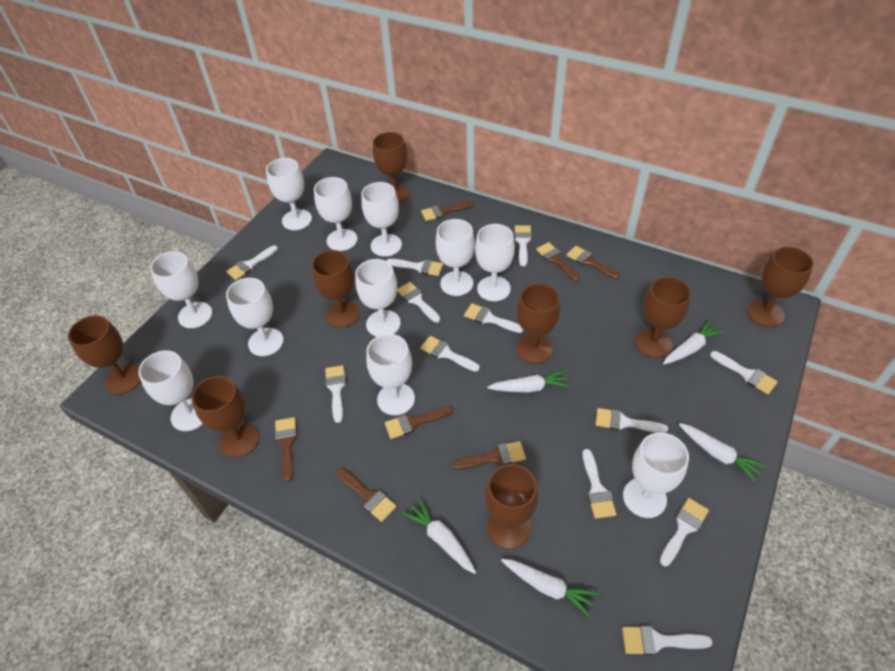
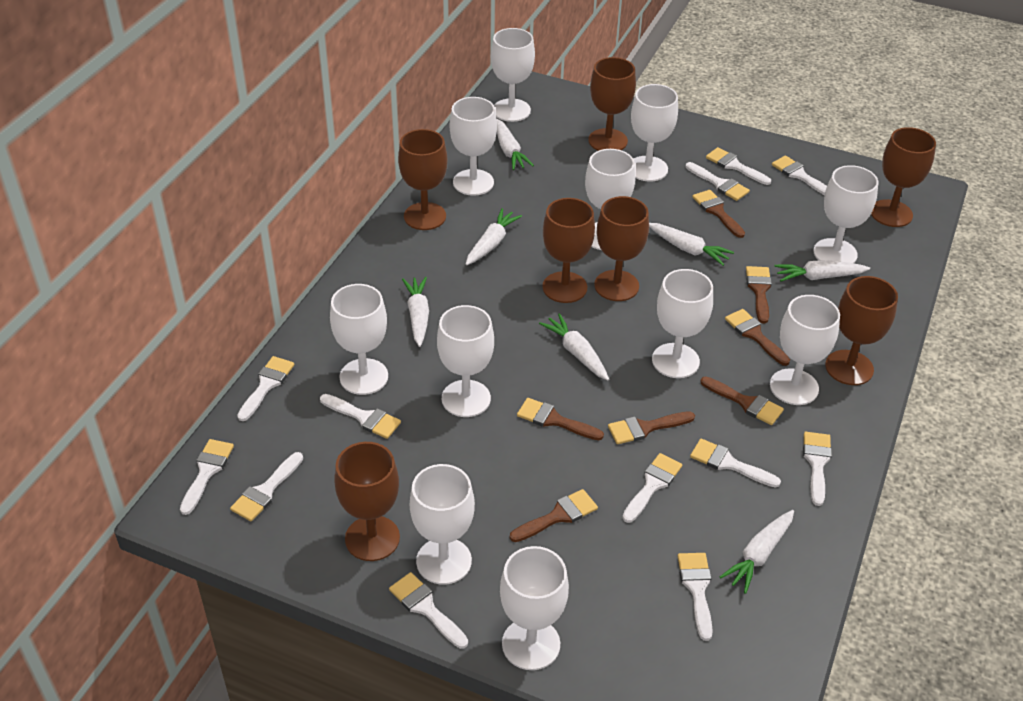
brown goblet: [68,315,141,395] [192,376,259,458] [312,250,360,328] [373,132,410,203] [485,464,538,549] [516,283,560,364] [635,277,691,358] [747,247,814,327] = 8 -> [334,442,400,561] [398,129,447,230] [542,198,595,303] [588,57,636,151] [594,196,649,301] [825,276,898,385] [871,127,936,227] = 7
white carrot: [403,499,476,574] [487,370,570,393] [501,559,599,617] [663,320,725,365] [679,423,766,483] = 5 -> [402,277,429,347] [466,208,522,265] [497,119,534,170] [539,313,609,381] [649,223,734,266] [720,510,794,594] [774,260,870,282] = 7

